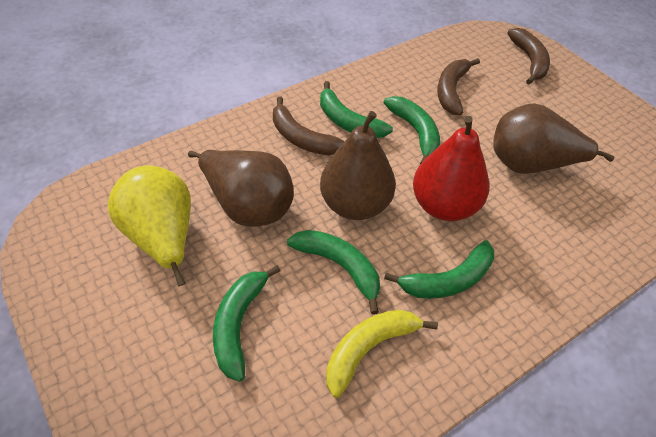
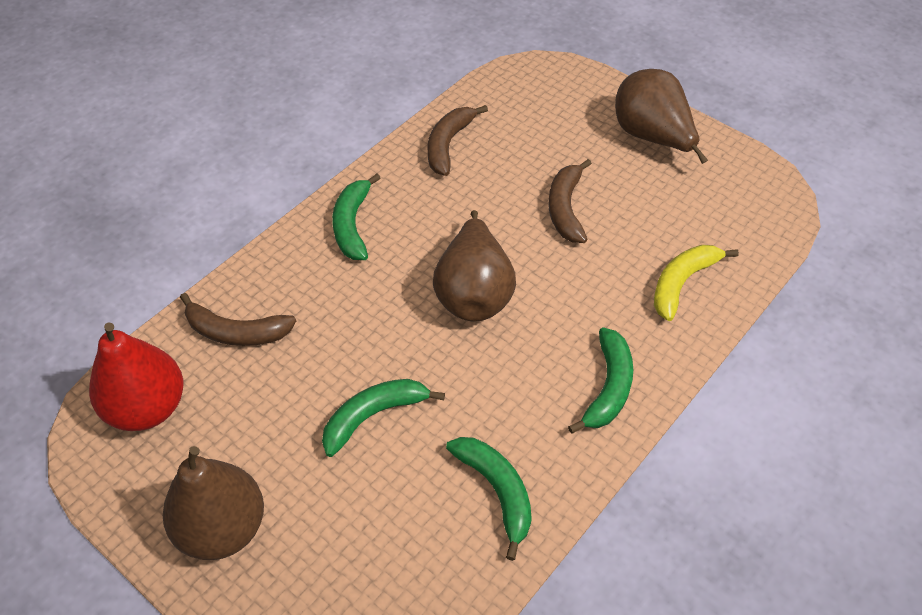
green banana: [213,265,280,382] [287,230,380,315] [320,81,393,138] [383,96,440,164] [384,240,494,299] = 5 -> [322,379,445,457] [332,174,381,260] [446,437,532,561] [568,327,633,434] = 4
yellow pear: [108,166,191,287] = 1 -> none = 0

